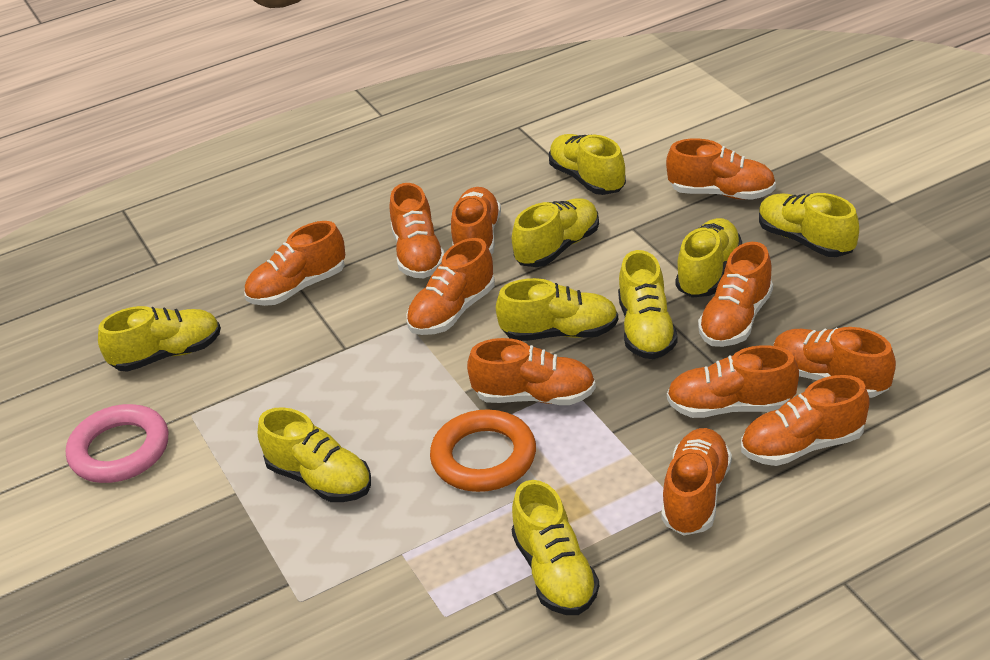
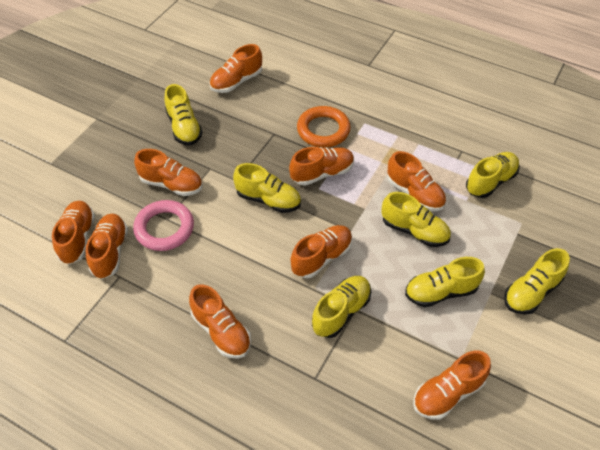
orange shoe: [244,221,345,306] [390,183,444,278] [406,238,495,335] [451,187,501,255] [467,338,596,405] [661,428,732,535] [666,138,776,200] [667,345,799,418] [698,242,773,347] [741,375,870,466] [773,327,896,398] = 11 -> [52,201,95,265] [86,214,128,279] [134,149,203,196] [189,284,251,359] [209,44,262,93] [289,147,354,186] [290,225,352,278] [387,151,446,211] [413,351,491,420] = 9
yellow shoe: [98,306,221,372] [258,407,371,502] [496,278,618,341] [512,198,599,267] [512,480,599,615] [549,134,626,195] [618,250,678,359] [676,218,742,298] [759,193,859,257] = 9 -> [164,84,203,145] [233,163,301,213] [312,276,371,338] [381,192,451,247] [405,257,485,307] [466,152,520,198] [504,248,570,315] = 7

